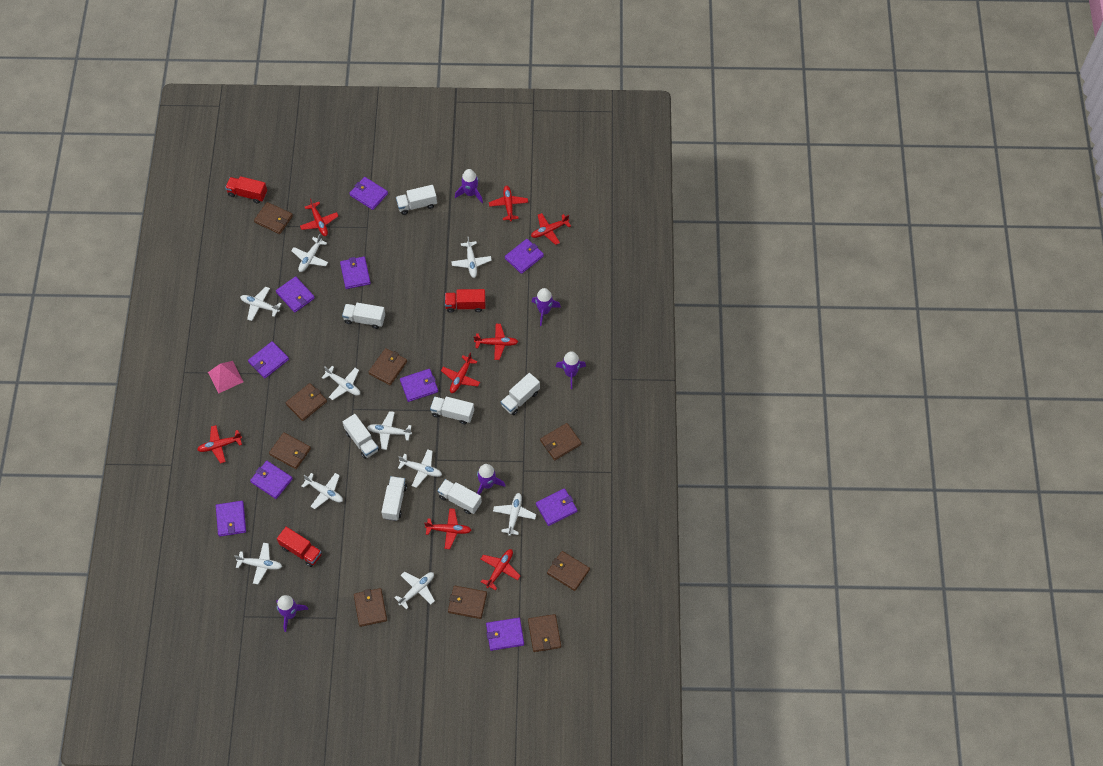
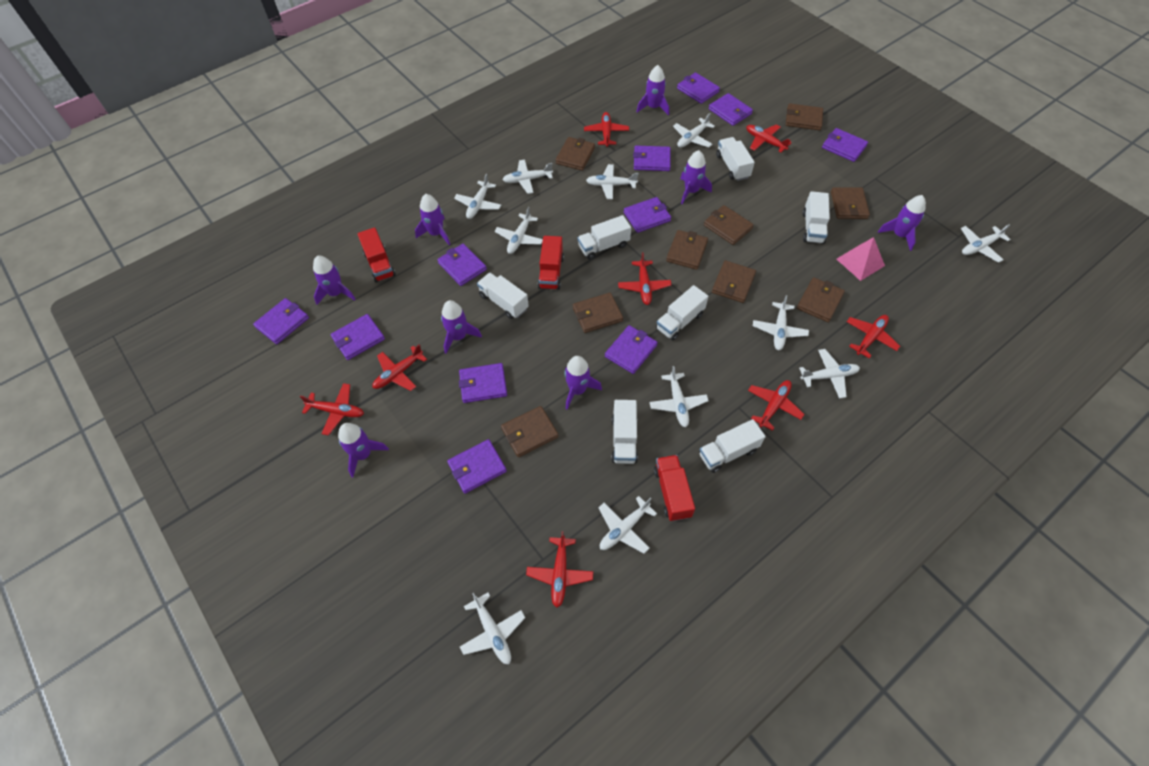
purple rocket: [276,595,308,632] [455,169,483,203] [477,464,505,495] [532,288,561,326] [556,351,586,389] = 5 -> [313,256,356,305] [338,423,389,477] [415,194,450,245] [441,300,482,354] [564,356,602,409] [636,65,669,116] [680,150,712,204] [878,195,926,251] = 8
purple wallet: [216,501,246,537] [248,341,289,378] [250,461,293,499] [276,276,315,313] [340,257,371,289] [349,177,388,210] [400,369,438,402] [486,618,524,651] [505,239,544,274] [536,488,577,526] = 10 -> [253,298,309,344] [330,314,385,360] [437,244,487,286] [447,439,507,494] [459,363,507,403] [605,325,658,374] [624,197,671,233] [633,146,671,171] [677,72,720,104] [709,93,753,126] [822,128,868,162] = 11
white plane: [235,543,282,584] [240,287,281,321] [291,234,328,272] [302,473,343,509] [321,366,360,400] [367,411,412,450] [394,571,435,610] [398,449,442,488] [451,237,492,278] [493,493,536,536] = 10 -> [454,174,501,219] [460,592,525,664] [495,207,543,254] [502,160,553,194] [586,164,638,199] [598,496,657,554] [649,366,709,427] [673,113,715,148] [753,295,809,350] [799,349,860,399] [961,224,1010,263] = 11

